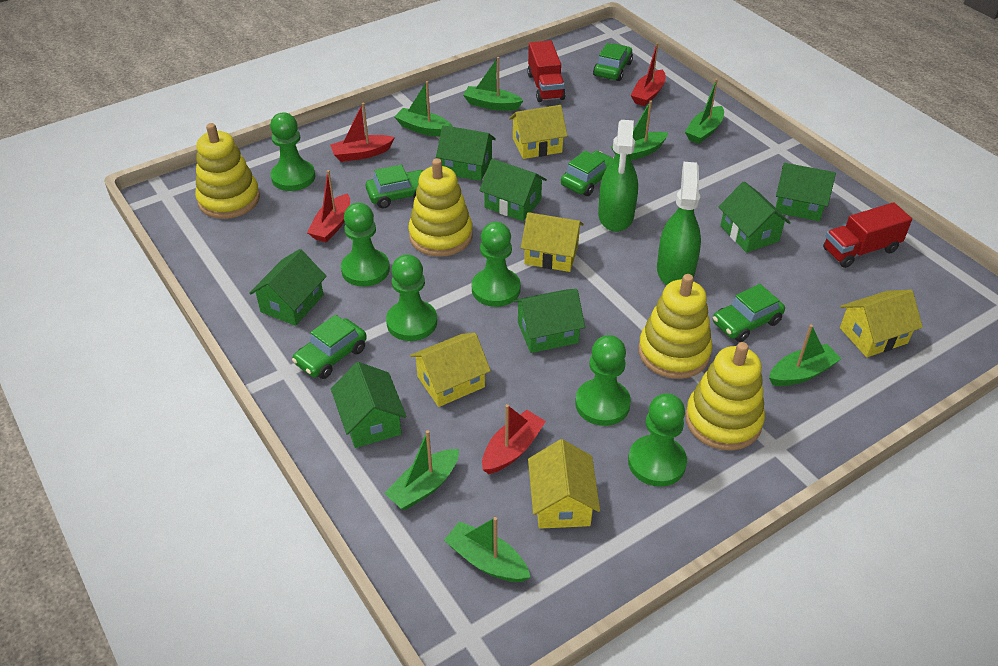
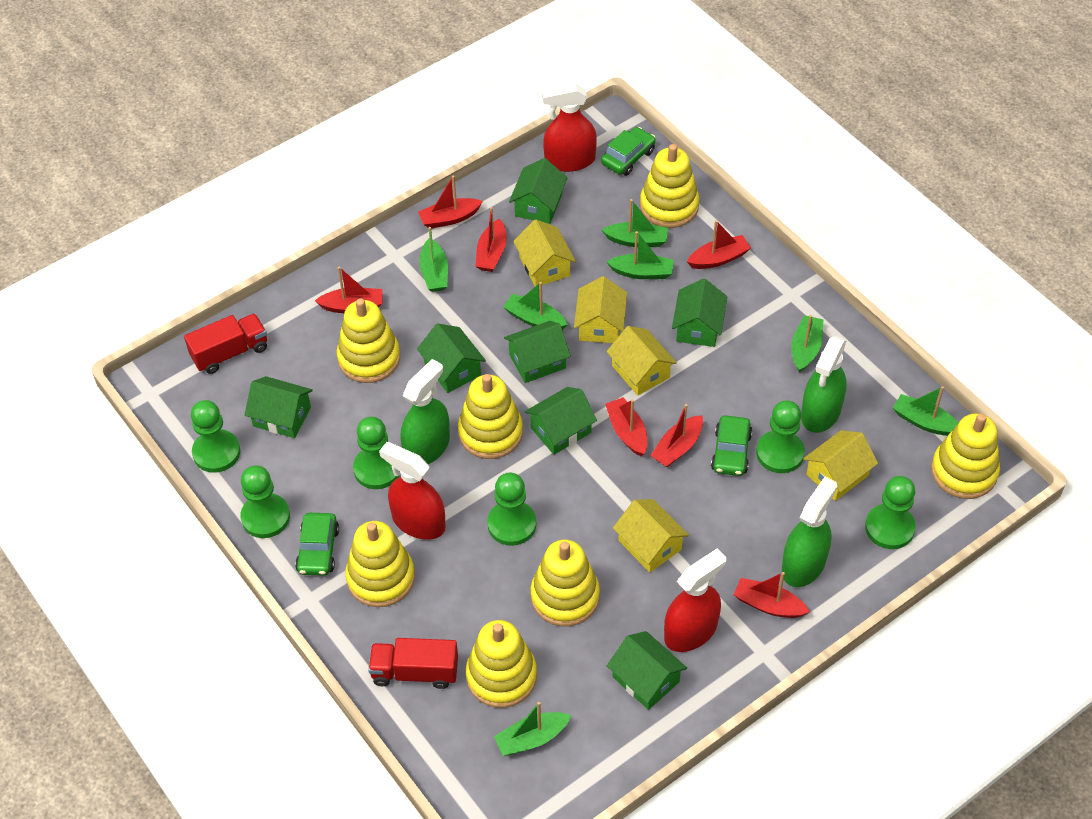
green car: [292,315,367,379] [366,165,423,208] [561,151,613,196] [593,43,633,81] [713,284,785,342] = 5 -> [295,513,339,576] [601,127,656,176] [711,415,752,476] = 3
green spray bottle: [598,120,638,232] [657,162,701,285] = 2 -> [400,359,450,464] [782,477,837,587] [801,336,847,433] = 3
red boat: [307,170,350,242] [330,103,395,162] [482,404,546,474] [631,42,665,106] = 4 -> [315,267,383,313] [418,176,483,228] [475,207,507,272] [605,397,647,456] [650,404,703,467] [687,220,751,269] [734,572,810,618] = 7
red spray bottle: none = 0 -> [379,442,445,540] [542,83,597,172] [664,548,726,652] = 3
yellow stacking toy: [195,123,260,219] [408,158,473,257] [638,274,712,379] [685,342,765,451] = 4 -> [336,298,400,383] [345,521,415,607] [458,374,523,459] [466,620,537,708] [531,539,600,626] [640,144,699,228] [931,413,1000,499] = 7

